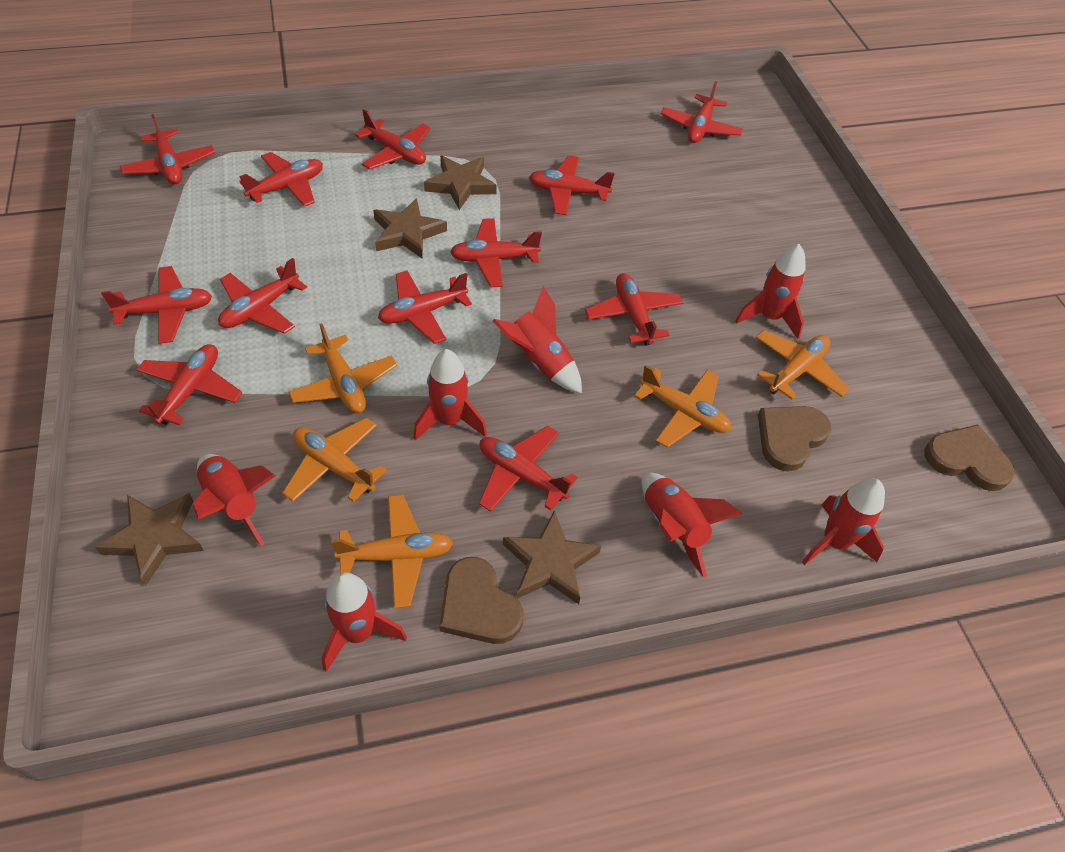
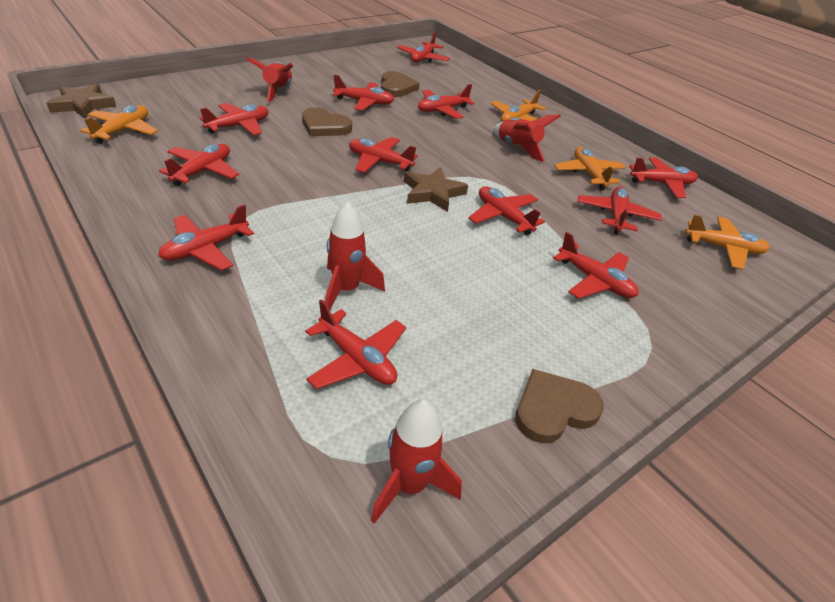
brown star: [95,493,204,586] [373,198,447,259] [424,156,497,210] [503,511,601,604] = 4 -> [46,84,116,119] [404,167,468,212] = 2
orange plane: [282,417,387,502] [288,323,397,413] [331,495,453,609] [634,364,731,448] [756,330,849,400] = 5 -> [80,105,158,144] [490,90,546,122] [554,147,626,190] [685,214,770,269] = 4
red rocket: [193,454,276,547] [322,572,407,672] [413,349,487,441] [493,286,582,393] [641,473,743,578] [735,244,806,339] [802,479,885,565] = 7 -> [246,57,293,102] [325,202,385,309] [371,400,462,524] [493,114,561,162] = 4

